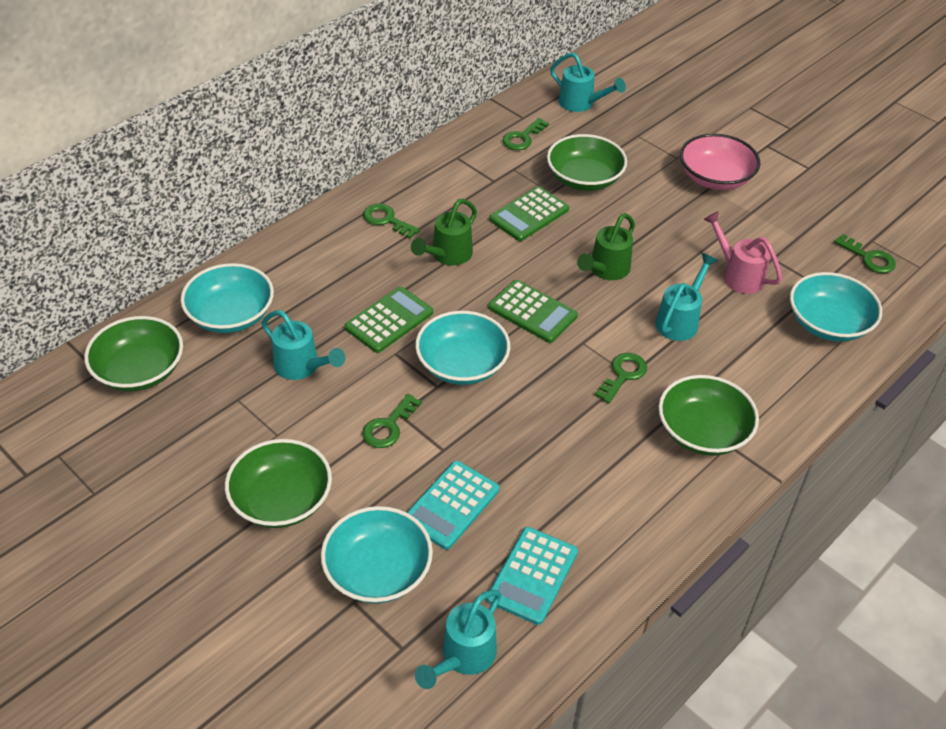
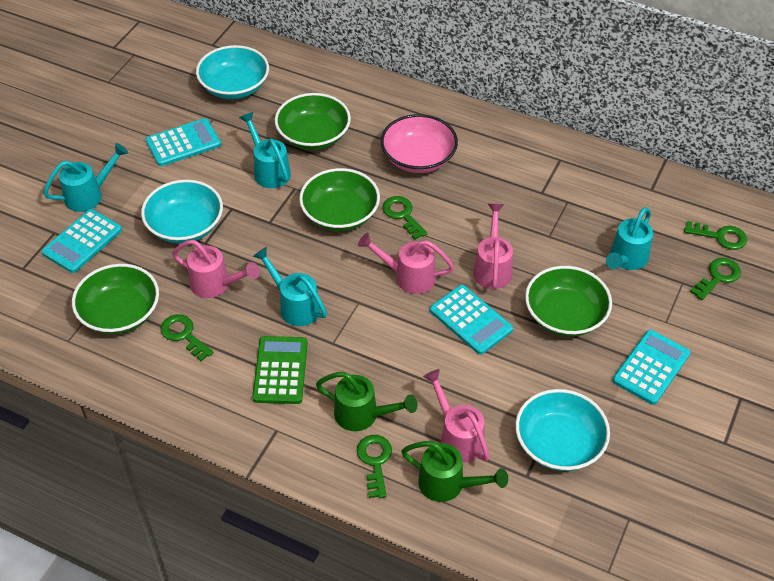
green calculator: [345,286,433,353] [488,280,578,343] [489,186,569,241] = 3 -> [252,336,308,404] = 1
pink watering can: [703,211,782,294] = 1 -> [172,240,260,298] [358,233,454,294] [423,369,490,462] [473,204,513,289] = 4
turquoise bowl: [180,263,274,333] [321,506,433,604] [415,311,510,385] [790,272,882,342] = 4 -> [141,180,223,244] [196,45,269,99] [515,389,610,471] = 3
turquoise calculator: [406,461,499,550] [487,527,578,625] = 2 -> [42,209,122,273] [146,118,221,166] [430,285,513,355] [612,330,691,405] = 4

